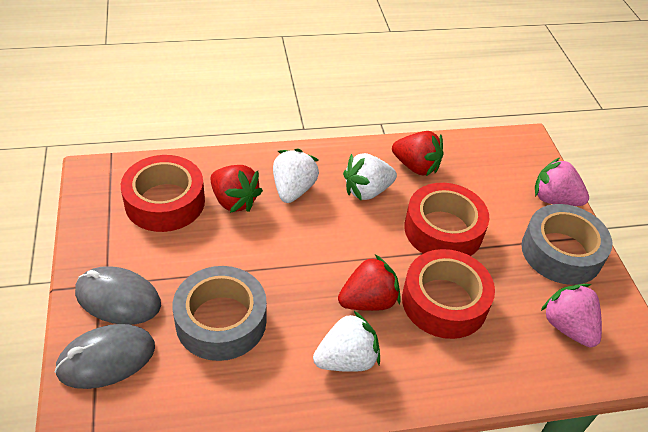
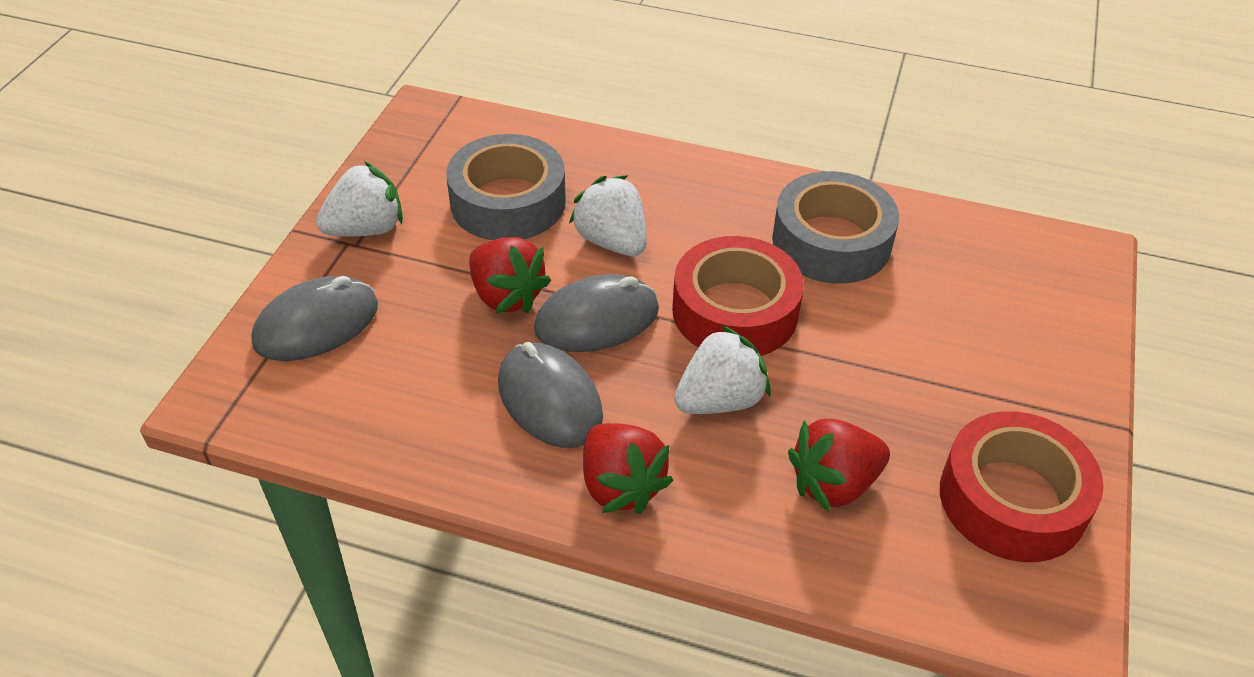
grey mouse: [54,324,155,389] [75,266,161,325] = 2 -> [251,276,378,361] [498,342,603,448] [534,274,659,352] = 3
pink strawberry: [535,158,589,206] [541,284,602,347] = 2 -> none = 0
red tape: [121,155,205,232] [402,249,495,339] [404,183,489,256] = 3 -> [672,236,804,356] [940,411,1104,562] = 2

